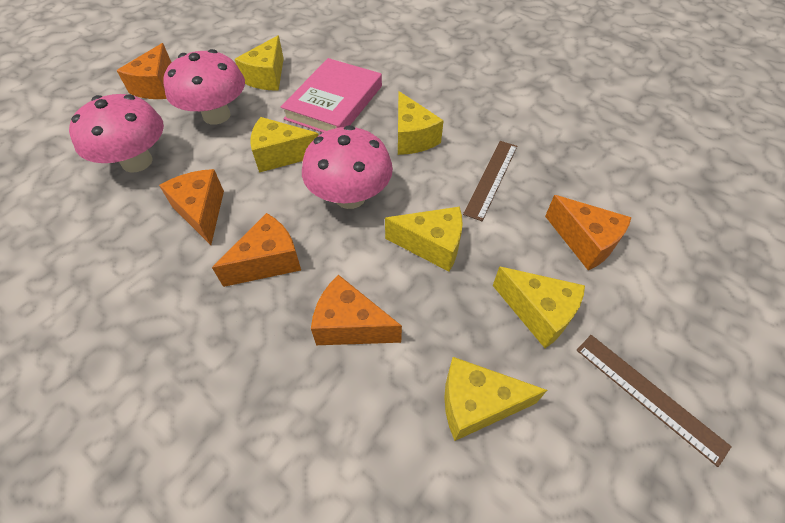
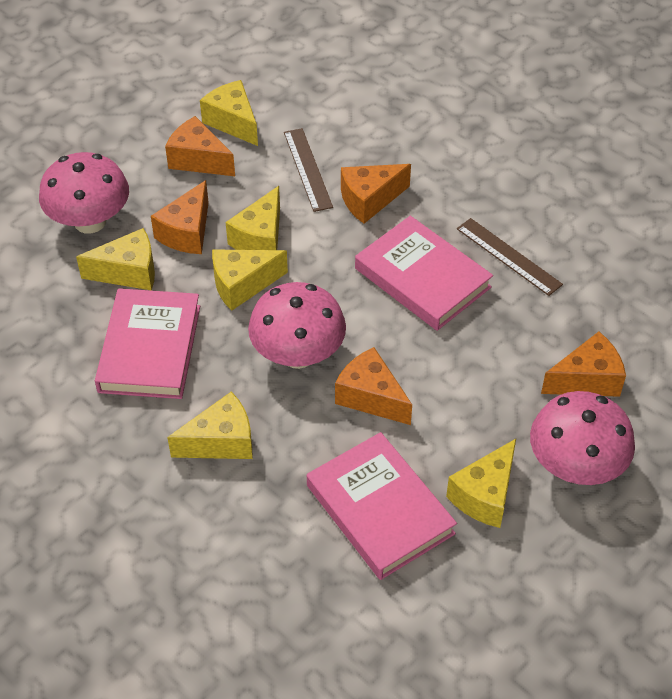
pink book: [281,58,382,133] = 1 -> [95,288,200,399] [307,432,457,580] [355,216,493,331] = 3

